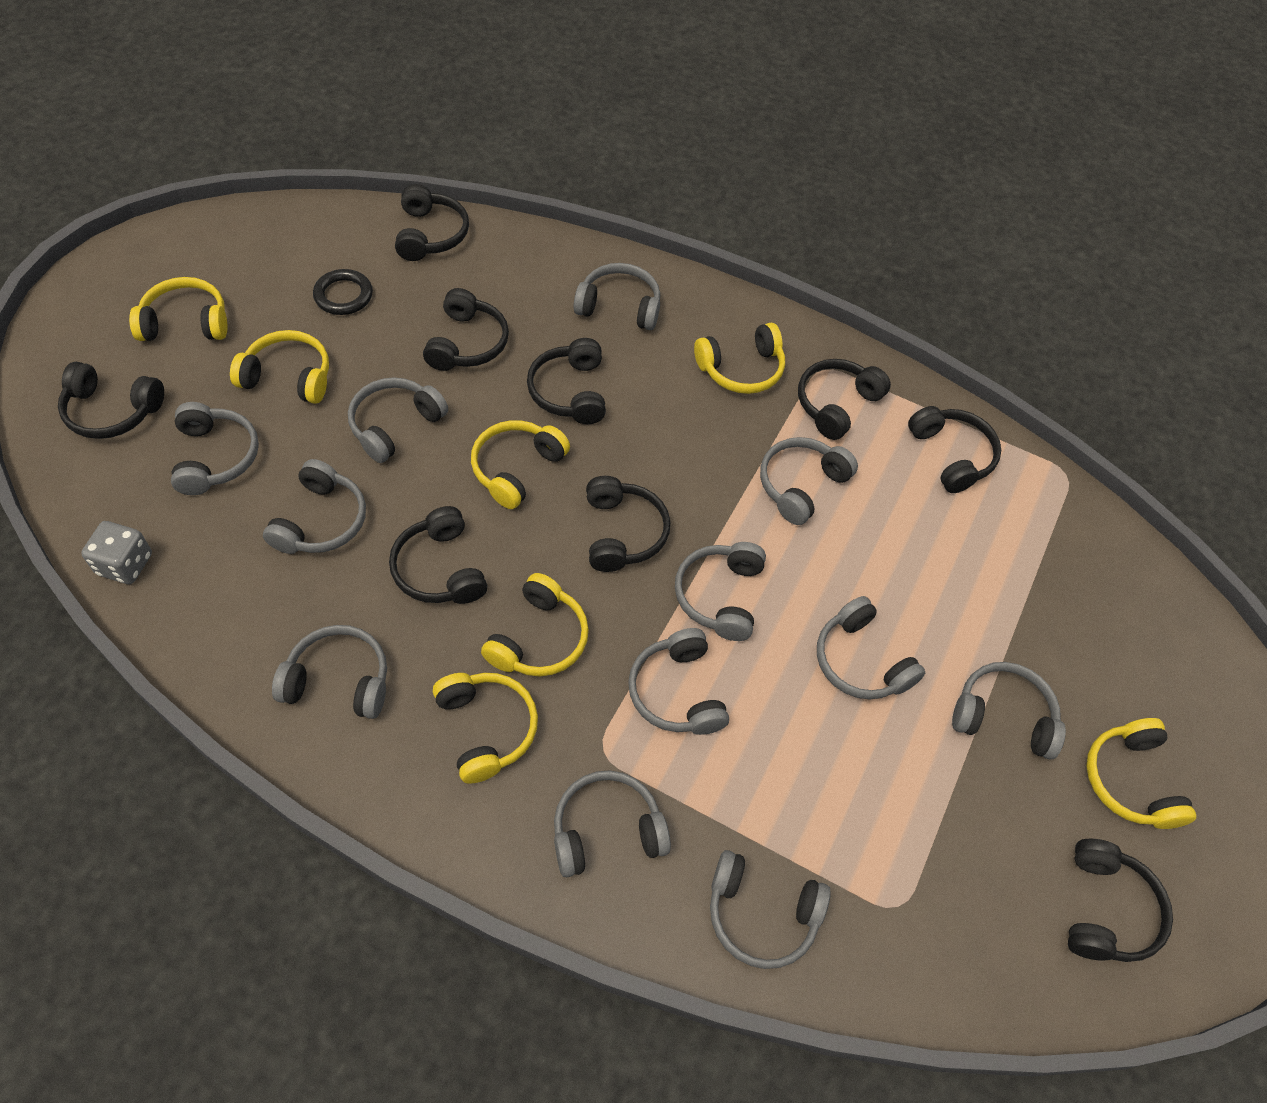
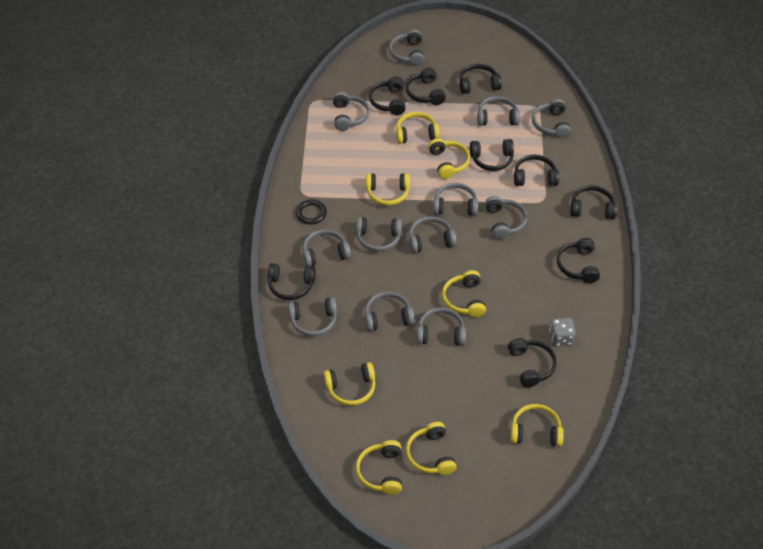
yellow headphones: [129,277,227,341] [230,330,329,404] [433,673,538,784] [471,420,570,509] [481,573,589,676] [694,323,785,394] [1086,718,1196,829] = 7 -> [324,362,375,406] [356,440,402,495] [366,173,410,206] [396,112,440,144] [406,422,457,475] [428,138,470,179] [442,270,486,317] [510,404,564,447] = 8

